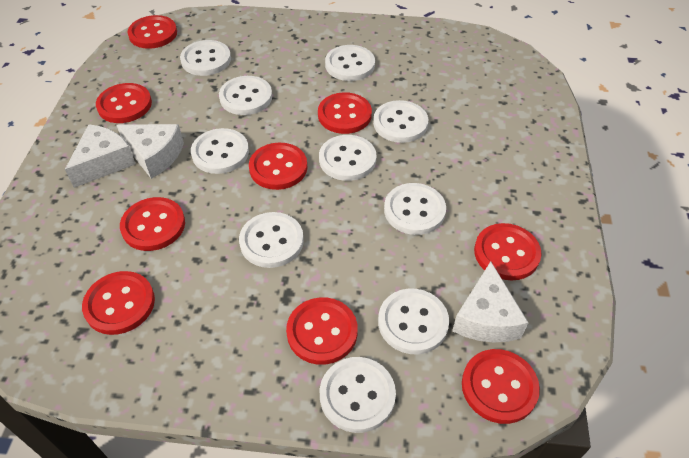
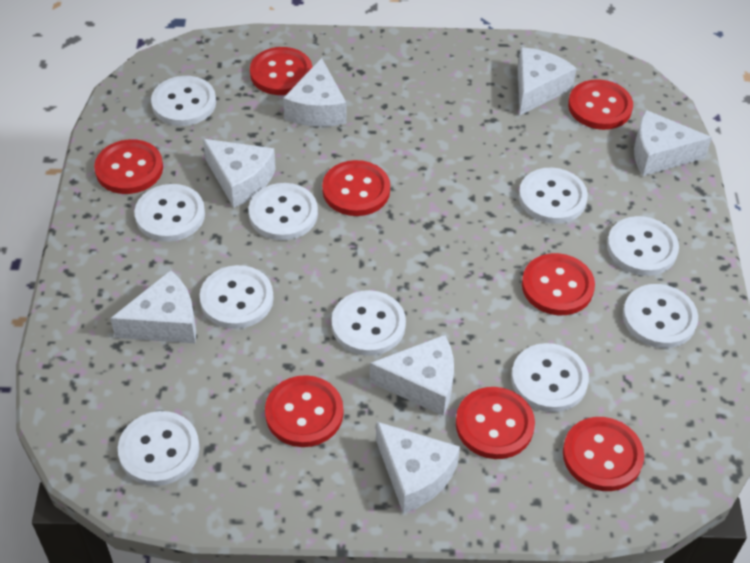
red button: [82,271,155,335] [96,83,152,123] [120,197,185,251] [128,15,177,49] [249,143,307,190] [286,297,358,365] [318,92,372,134] [462,349,540,424] [474,223,542,280] = 9 -> [94,139,163,194] [250,47,312,95] [265,375,343,447] [322,160,390,216] [456,387,535,459] [522,253,595,315] [563,417,644,491] [568,79,633,130] = 8
white cheese: [65,124,136,188] [116,124,184,179] [452,261,529,343] = 3 -> [110,270,196,343] [203,139,276,208] [283,58,346,127] [370,335,454,416] [376,421,460,514] [518,47,577,115] [634,110,712,176] = 7

